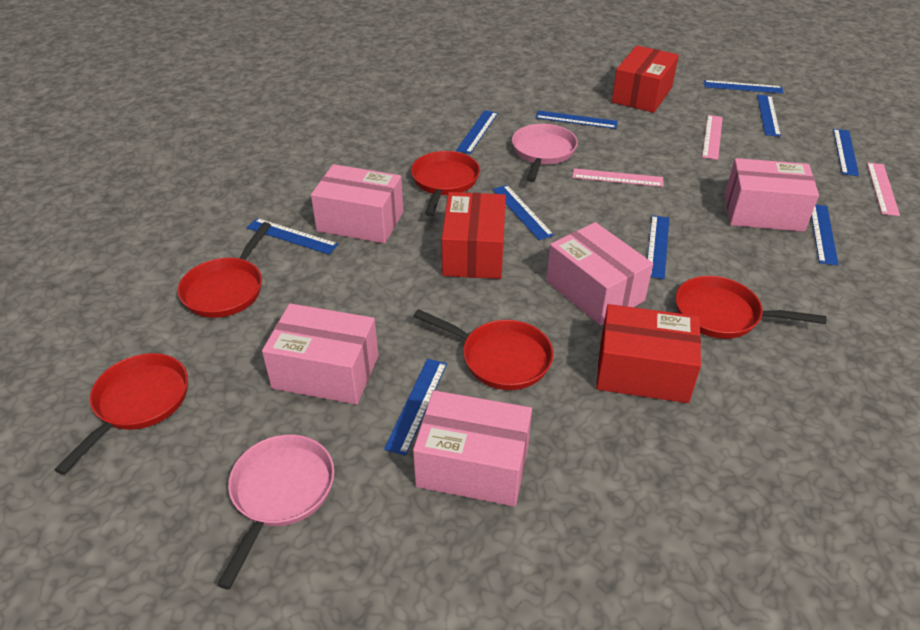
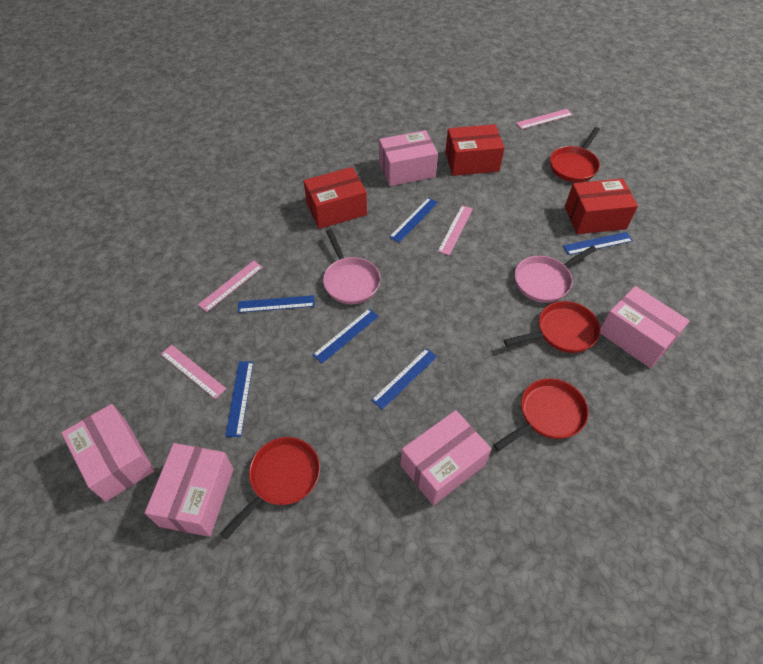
blue ruler: [247,218,339,254] [384,359,447,456] [456,110,498,154] [493,185,554,240] [535,110,618,129] [647,215,669,279] [704,80,784,94] [757,95,781,137] [811,205,839,266] [833,129,859,176] = 10 -> [225,361,254,437] [238,295,315,313] [312,309,379,364] [371,348,437,410] [389,198,438,243] [563,232,633,255] = 6
pink ruler: [572,168,663,187] [702,115,723,160] [867,162,900,216] = 3 -> [161,345,226,399] [198,261,263,312] [437,205,473,255] [516,109,573,129] = 4
red pan: [54,353,188,475] [178,222,271,318] [411,151,480,216] [414,309,554,390] [676,276,827,339] = 5 -> [220,437,320,540] [493,378,589,451] [504,301,601,353] [550,127,600,182] = 4

